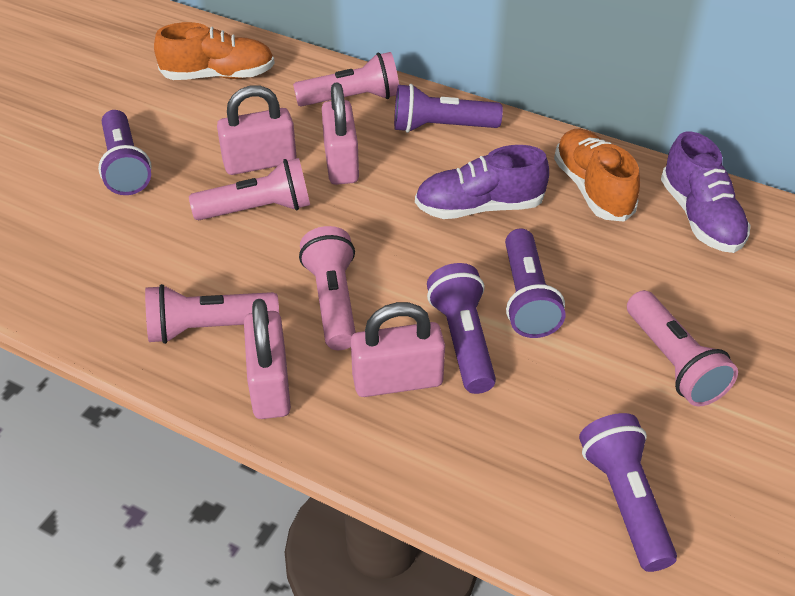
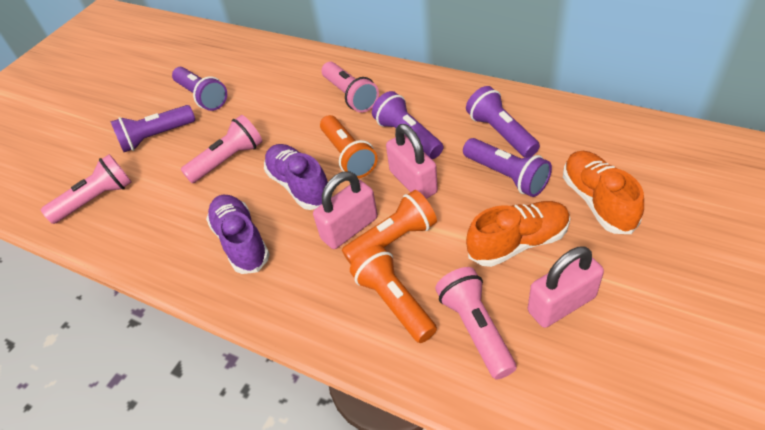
orange flashlight: none = 0 -> [320,115,378,178] [342,190,437,264] [350,245,437,343] = 3
pink flashlight: [145,284,279,344] [189,158,310,220] [293,52,399,107] [299,226,356,350] [627,290,738,406] = 5 -> [41,154,132,224] [181,115,262,183] [322,62,379,113] [435,267,516,380] = 4
pink padlock: [217,85,297,175] [244,299,291,419] [322,83,359,185] [351,302,445,397] = 4 -> [313,171,378,249] [386,124,438,199] [528,246,604,328] = 3

